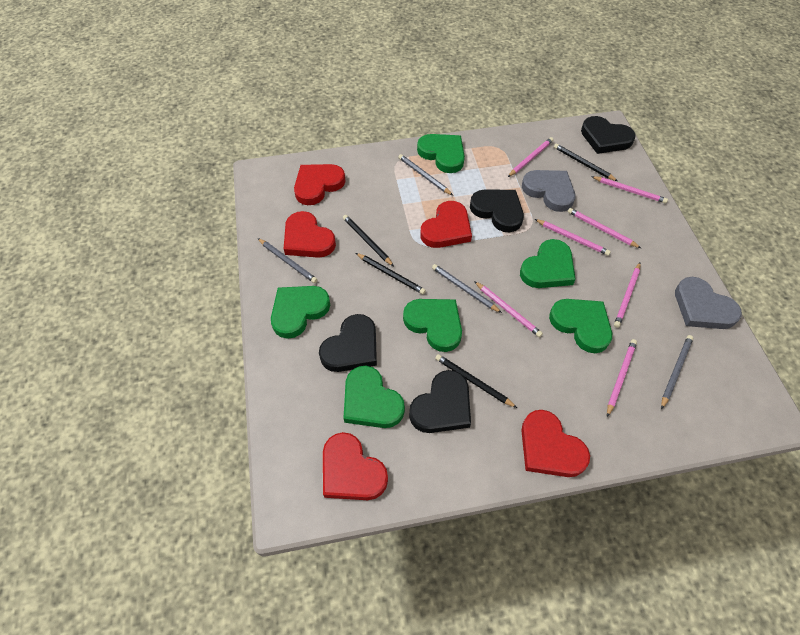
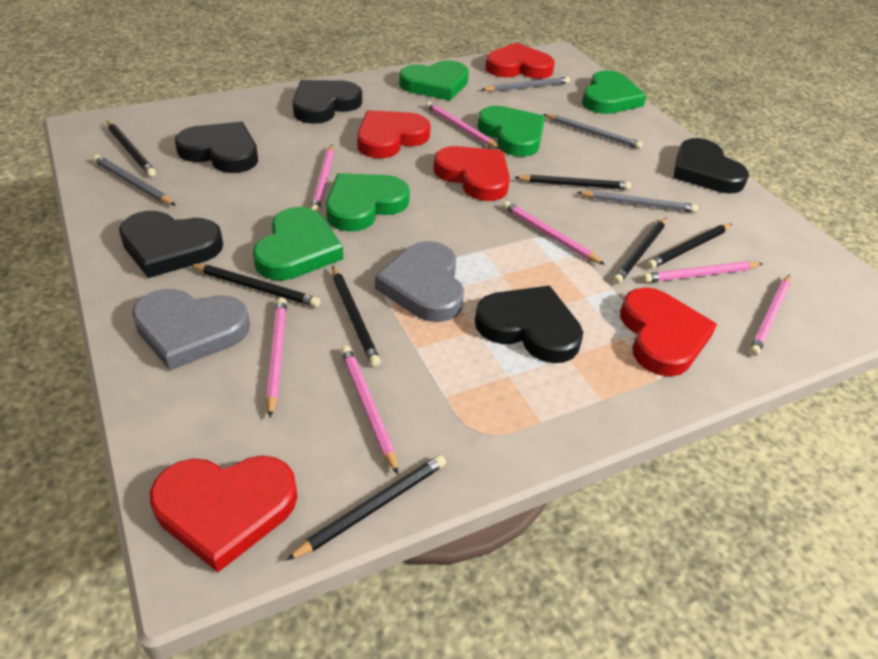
black heart: [319,314,377,372] [409,370,471,433] [470,190,524,232] [581,116,636,154] = 4 -> [119,211,223,278] [175,122,258,173] [292,80,362,124] [475,286,583,363] [673,138,749,194] = 5
black pencil: [343,215,394,266] [356,253,426,294] [435,354,517,408] [554,143,618,181] = 4 -> [107,121,156,177] [189,264,320,307] [286,455,446,561] [332,265,381,366] [514,174,631,190] [613,217,667,284] [647,224,732,269] = 7
green heart: [271,286,330,339] [343,366,405,428] [403,299,462,352] [417,134,465,173] [520,239,576,288] [549,299,612,353] = 6 -> [253,207,343,281] [326,173,410,231] [399,60,469,101] [477,106,545,157] [582,71,647,114] = 5

